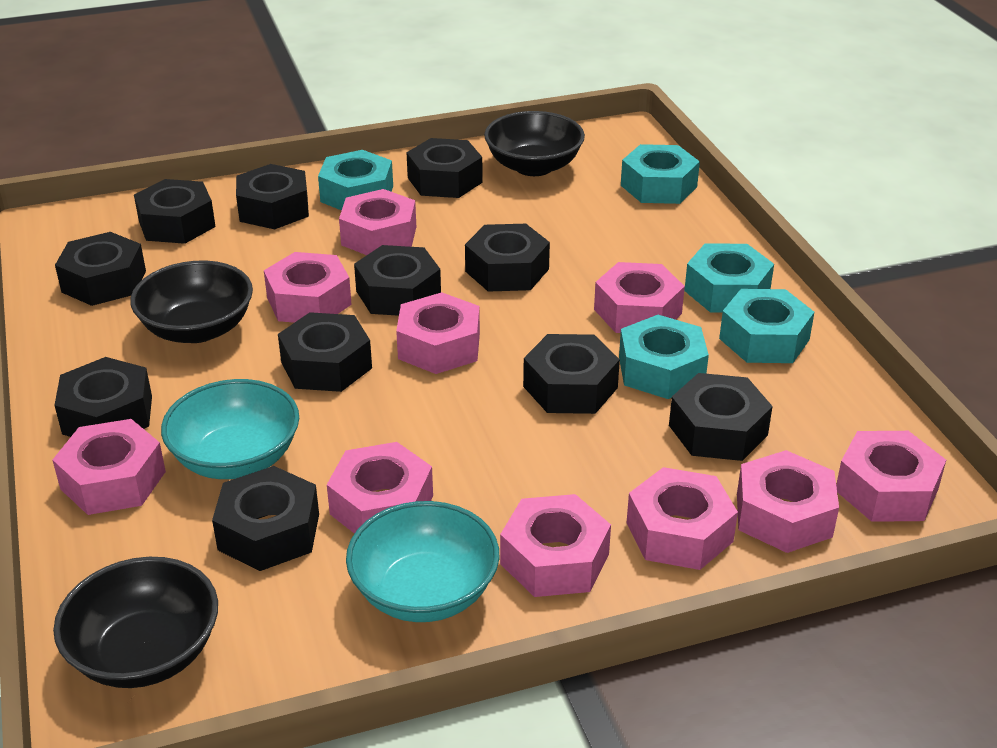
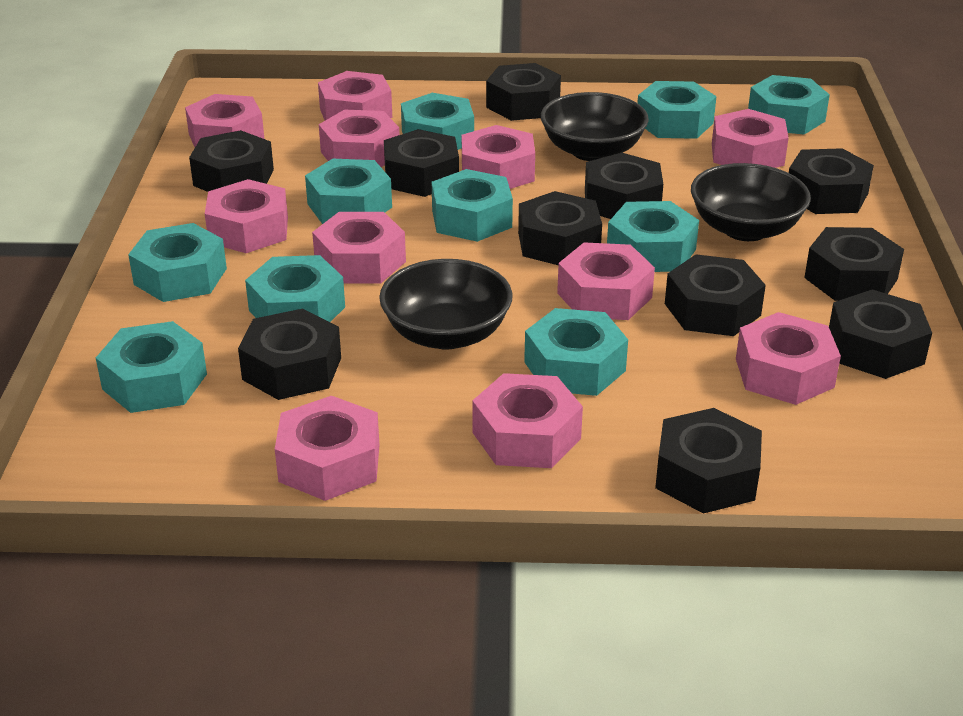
pink nut: [52,419,166,515] [264,252,352,323] [327,442,433,534] [339,189,416,255] [396,292,480,374] [500,494,611,597] [594,262,685,333] [627,467,738,570] [737,450,839,553] [836,431,946,522] = 10 -> [185,94,264,147] [205,179,288,253] [275,396,379,501] [312,212,406,284] [318,71,392,120] [319,110,399,167] [462,125,535,189] [472,373,583,468] [557,242,655,320] [712,109,789,168] [736,312,841,405] = 11
turquoise bowl: [161,379,299,479] [346,501,500,622] = 2 -> none = 0
turquoise nut: [318,150,393,211] [619,315,709,399] [621,144,700,204] [684,244,774,313] [719,289,814,363] = 5 -> [96,321,207,413] [128,223,227,302] [245,255,345,322] [305,159,392,224] [401,93,474,150] [432,169,513,242] [524,308,628,396] [607,201,699,272] [637,81,717,139] [748,75,830,135] = 10

